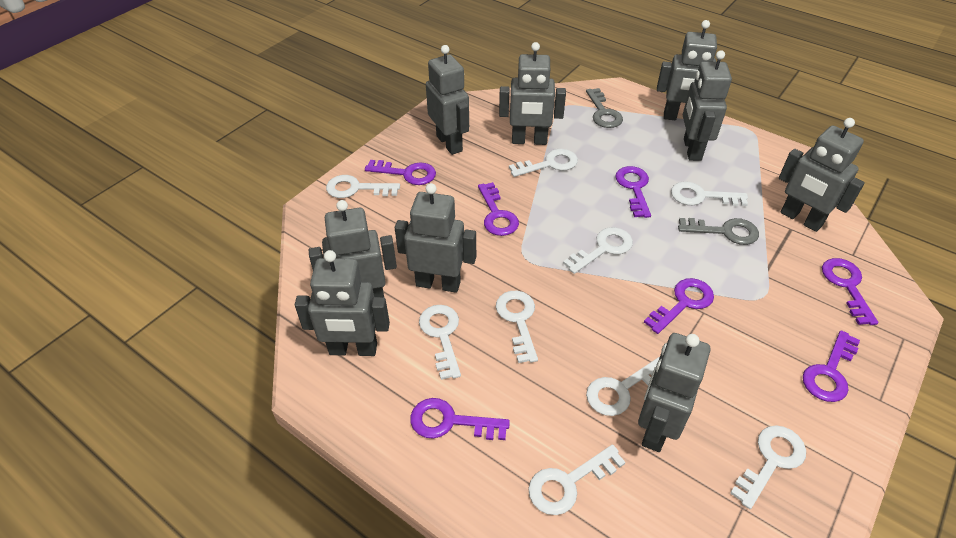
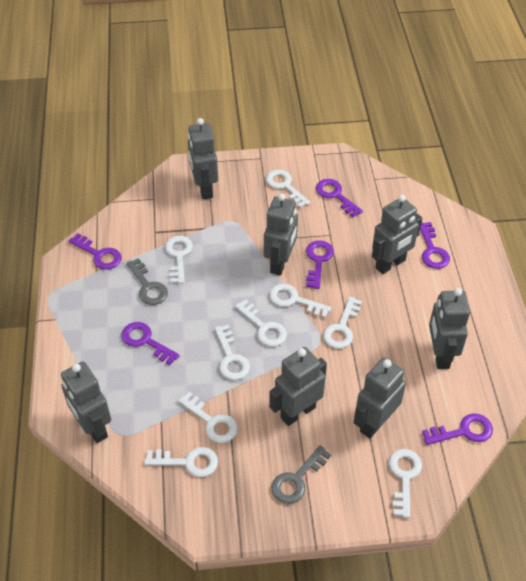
grey robot: [295,250,390,356] [309,200,397,297] [395,183,476,293] [426,45,469,155] [499,42,566,145] [638,333,711,452] [657,20,717,120] [683,50,732,161] [779,118,865,232] = 9 -> [61,361,111,443] [188,118,218,199] [264,193,298,275] [269,347,327,426] [354,357,406,438] [372,195,422,274] [429,288,470,369] = 7
purple key: [365,160,436,185] [410,398,510,440] [478,182,519,236] [615,166,651,218] [644,278,714,334] [803,330,860,402] [822,258,879,325] = 7 -> [69,233,122,270] [121,322,180,365] [306,240,334,289] [316,179,363,217] [420,222,450,269] [422,414,493,445] = 6

